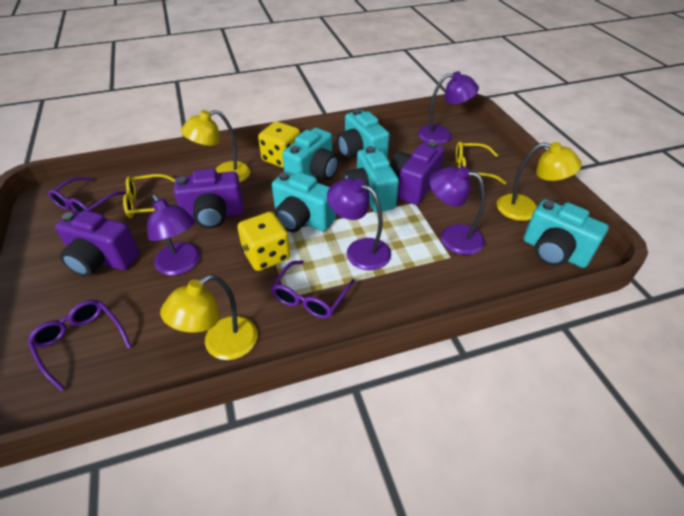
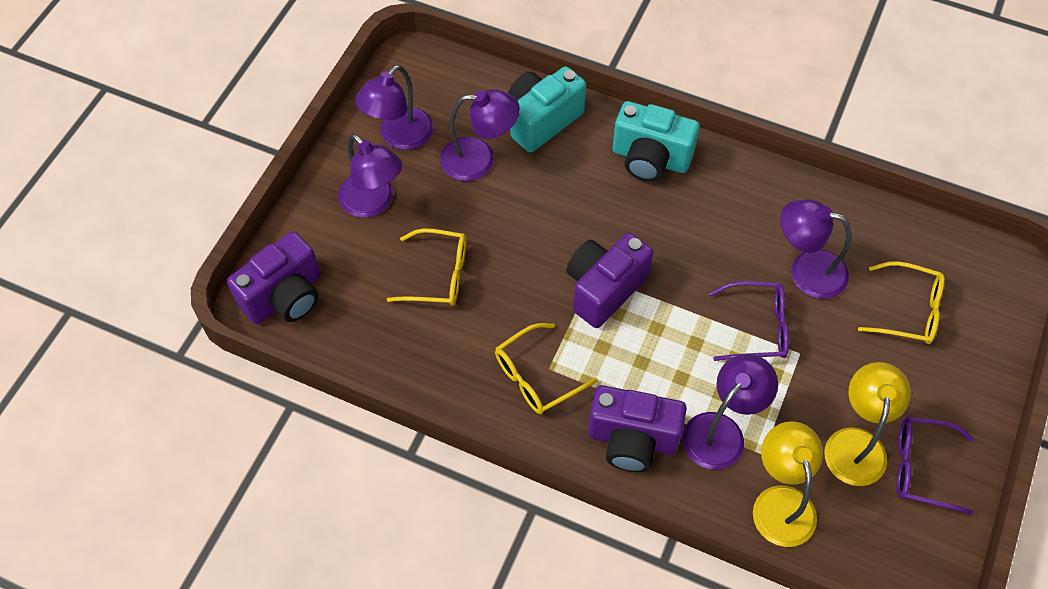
purple glasses: [27,300,132,391] [48,177,126,212] [271,260,355,319] = 3 -> [709,281,789,361] [897,416,974,515] = 2
purple lamp: [147,194,200,276] [327,178,391,270] [418,71,479,144] [430,166,485,255] = 4 -> [338,134,402,218] [355,65,434,150] [440,89,520,181] [682,354,778,470] [780,199,851,299] = 5
turquoise camera: [272,171,336,232] [282,128,339,180] [337,109,389,159] [344,146,399,212] [524,199,609,268] = 5 -> [508,66,586,153] [612,101,700,181] = 2
yellow dice: [238,212,290,271] [258,122,300,168] = 2 -> none = 0
yellow glasses: [123,174,175,218] [456,142,506,184] = 2 -> [387,228,466,305] [495,323,598,414] [858,261,945,344] = 3
yellow lamp: [160,274,258,360] [181,110,251,182] [497,142,582,221] = 3 -> [753,421,823,547] [824,362,911,486] = 2

